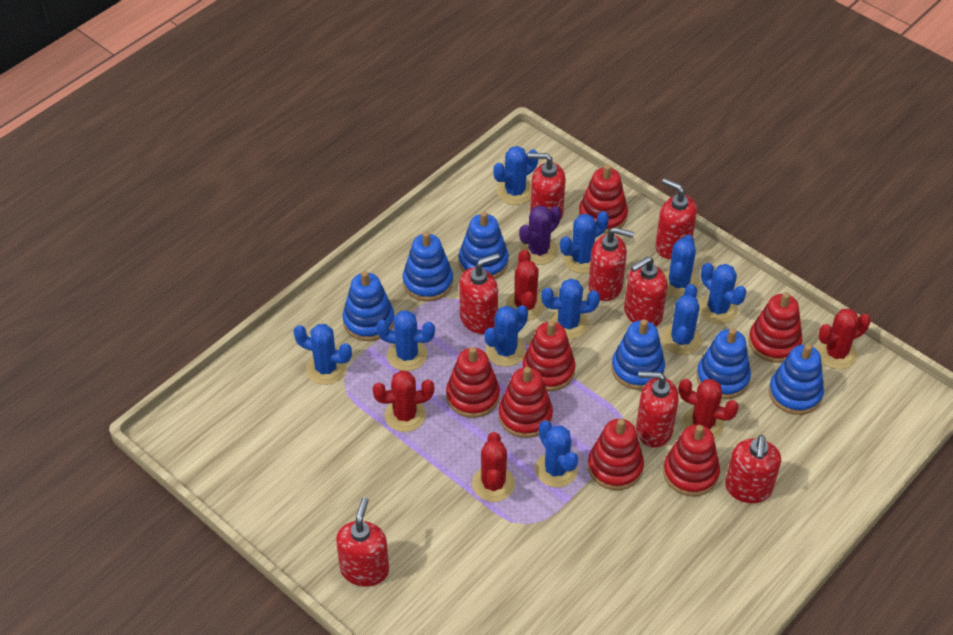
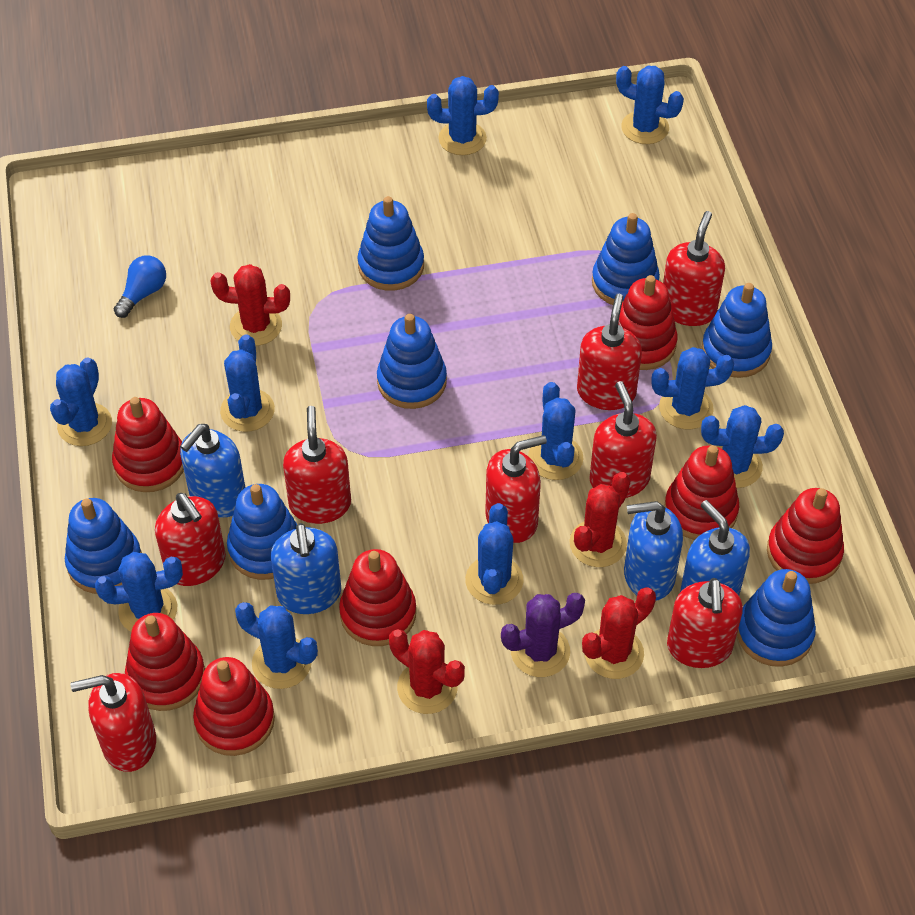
blue light bulb: none = 0 -> [114,255,166,318] = 1
blue soap dispenser: none = 0 -> [180,424,245,518] [271,523,341,614] [624,501,683,601] [680,500,750,595] = 4
blue stacking toy: [343,271,394,341] [403,232,453,301] [459,211,509,279] [611,319,665,390] [696,328,751,399] [769,344,824,415] = 6 -> [65,498,142,594] [227,484,297,580] [357,196,424,291] [377,314,447,409] [592,213,660,305] [702,283,772,378] [737,569,816,667] = 7
red cactus: [373,370,434,432] [472,432,515,502] [506,250,545,320] [679,379,739,439] [817,309,871,369] = 5 -> [210,264,290,346] [389,629,465,714] [570,472,630,567] [582,587,656,679] = 4

